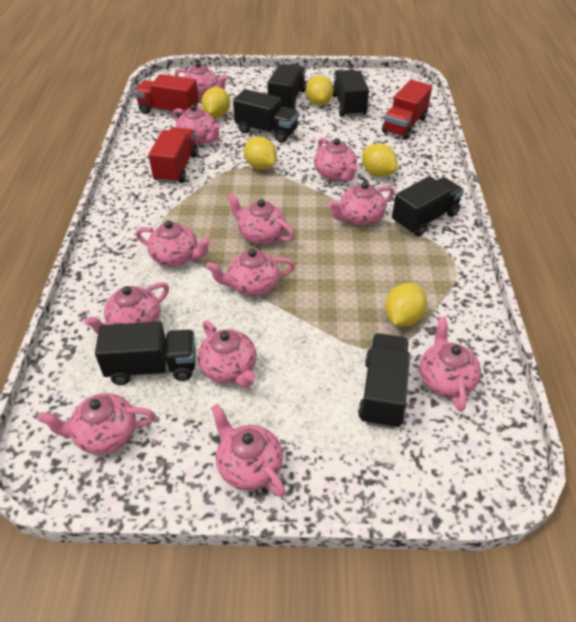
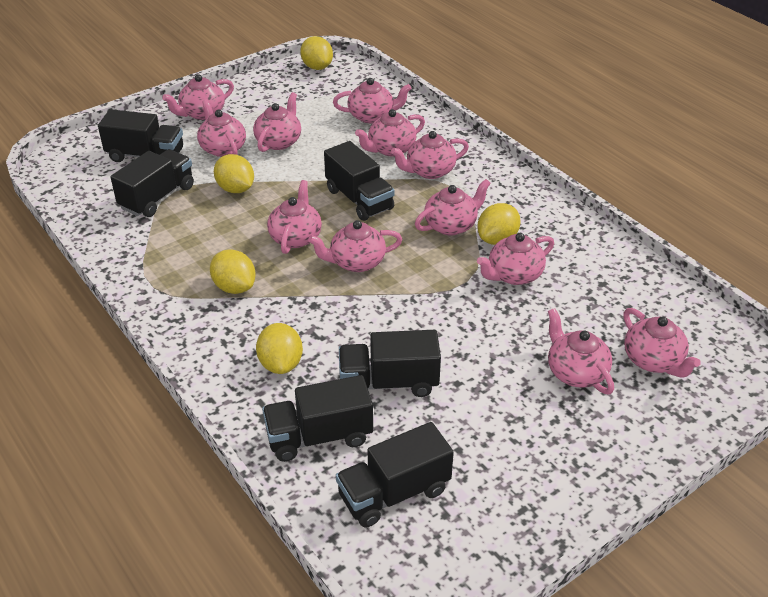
red truck: [134,74,199,118] [148,127,198,184] [382,80,432,140] = 3 -> none = 0

